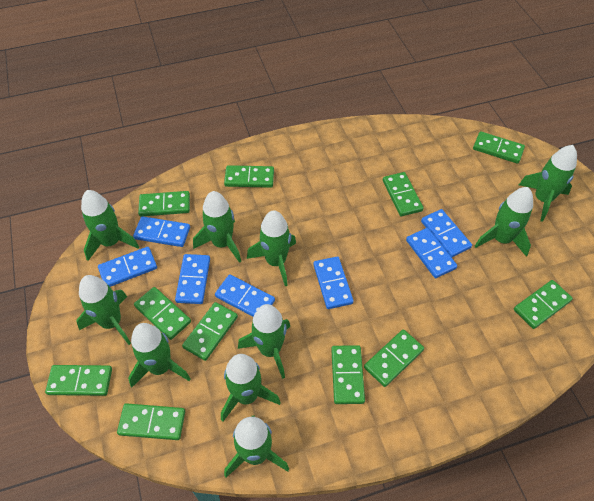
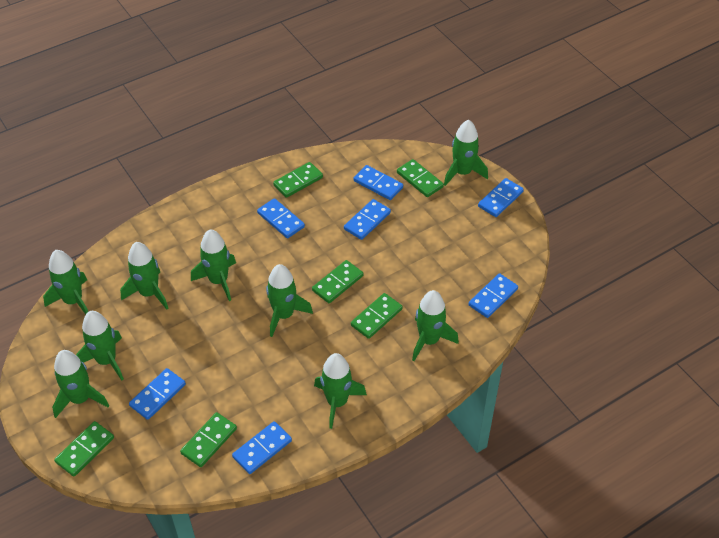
green domino: [45,365,112,396] [117,403,185,440] [134,287,191,340] [138,191,190,217] [182,302,238,361] [224,165,274,188] [331,345,365,404] [364,329,424,387] [383,172,424,216] [473,131,525,164] [514,280,573,329] = 11 -> [54,421,114,477] [180,412,237,467] [273,162,323,198] [312,260,363,303] [351,293,403,339] [397,159,444,197] = 6
green rocket: [77,275,131,345] [81,190,139,261] [128,323,191,388] [193,191,241,263] [221,354,281,422] [224,415,289,477] [238,304,290,379] [247,210,296,286] [475,187,533,257] [519,145,577,222] = 10 -> [43,250,88,314] [52,350,109,418] [76,311,124,380] [120,242,168,309] [191,229,236,301] [266,264,313,337] [314,353,367,429] [412,290,459,361] [444,120,488,186] = 9

